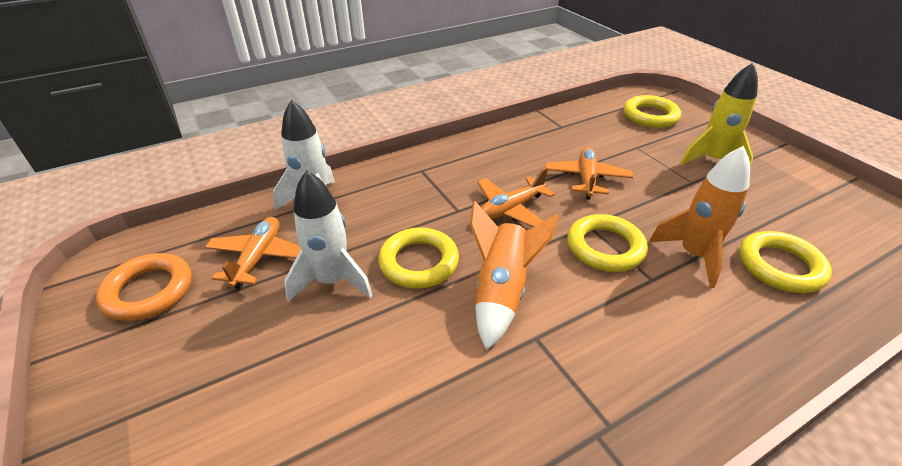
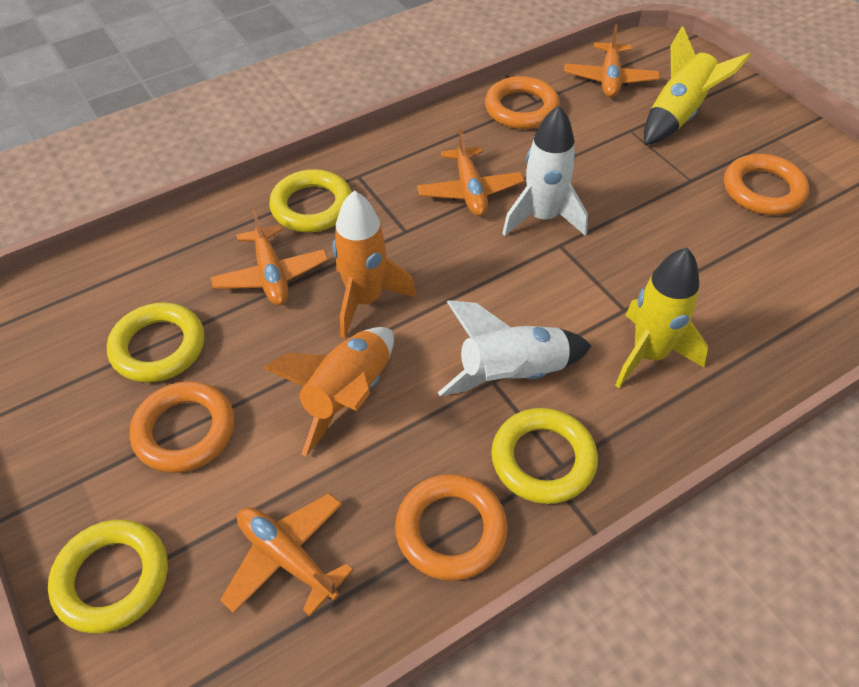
orange plane: [205,217,301,289] [477,168,555,227] [545,147,633,200] = 3 -> [211,209,328,306] [220,493,353,616] [417,129,525,216] [564,24,660,98] = 4
orange ring: [96,253,192,321] = 1 -> [130,381,235,473] [395,474,508,581] [485,76,560,129] [724,154,809,215] = 4
yellow rocket: [680,63,758,166] = 1 -> [615,248,708,388] [644,26,751,145] = 2

